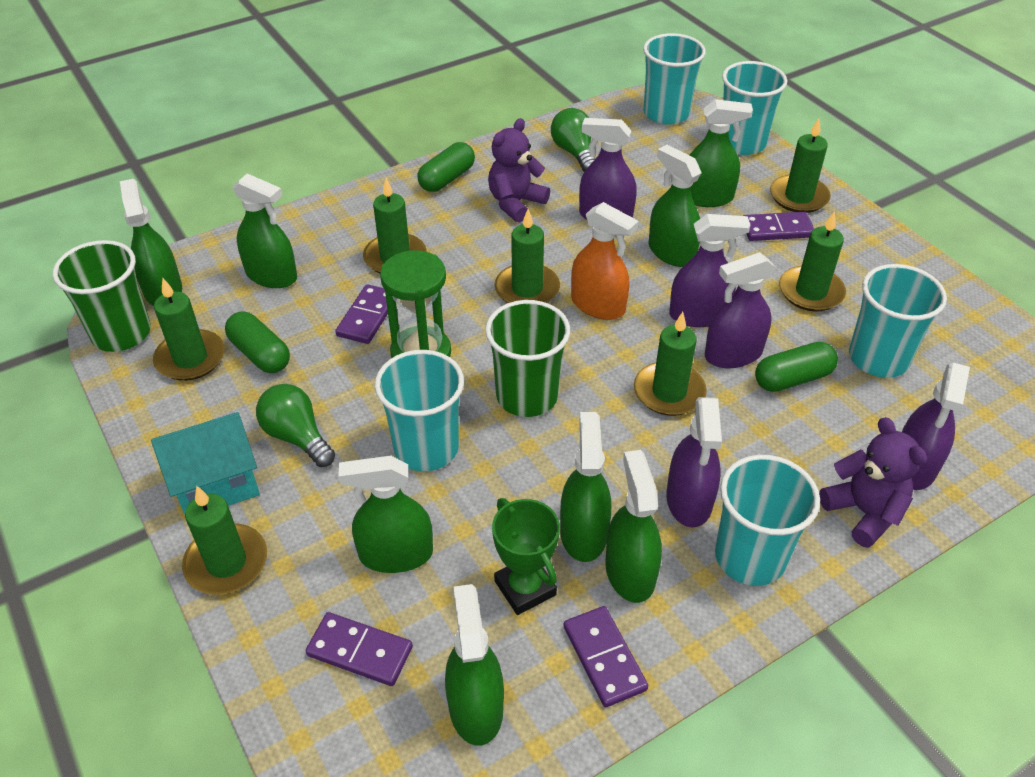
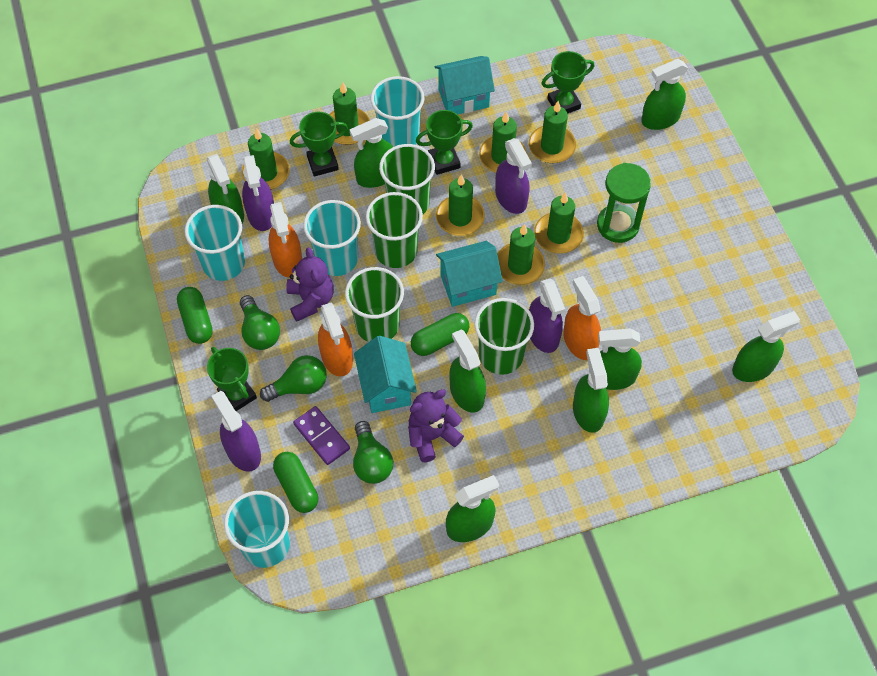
green cup: [53,240,151,352] [485,300,570,417] = 2 -> [345,267,404,342] [366,192,423,268] [379,144,435,214] [474,298,534,375] = 4
green light bulb: [256,384,335,467] [551,108,596,172] = 2 -> [240,295,280,350] [260,355,327,402] [353,421,393,484] = 3
green trophy: [492,498,560,615] = 1 -> [207,347,257,411] [290,112,348,176] [416,110,473,175] [541,51,594,114] = 4
orange spray bottle: [571,202,639,320] = 1 -> [269,202,302,278] [318,302,353,377] [563,276,601,360] = 3
purple domino: [306,612,413,686] [335,284,388,344] [564,606,648,707] [743,212,814,241] = 4 -> [293,406,350,465] = 1
purple spray bottle: [579,118,637,220] [666,397,722,527] [669,214,750,327] [705,252,776,368] [902,363,970,490] = 5 -> [211,391,261,472] [242,155,274,231] [495,138,532,214] [529,278,565,353] = 4
turquoise cup: [375,350,464,471] [643,33,706,125] [715,455,820,586] [722,61,787,155] [849,264,947,378] = 5 -> [185,205,245,281] [224,491,290,568] [303,200,361,276] [370,76,425,147] = 4
turquoise house: [151,412,260,514] = 1 -> [354,336,417,413] [435,56,495,114] [436,241,503,307] = 3

